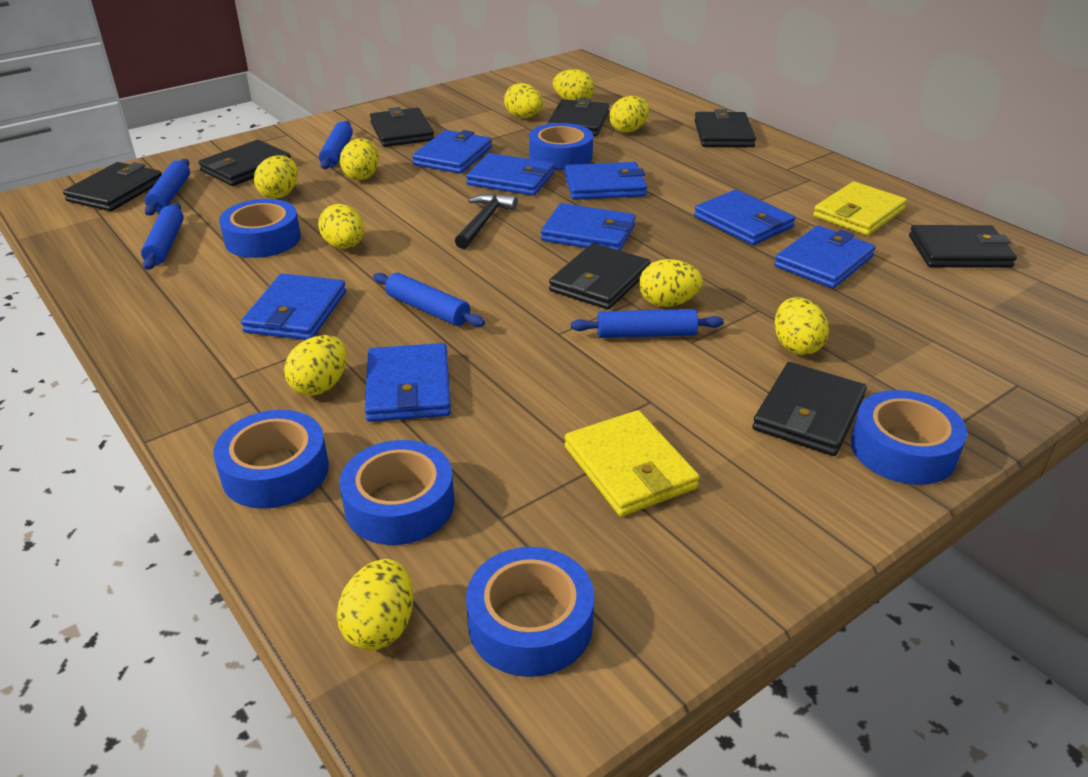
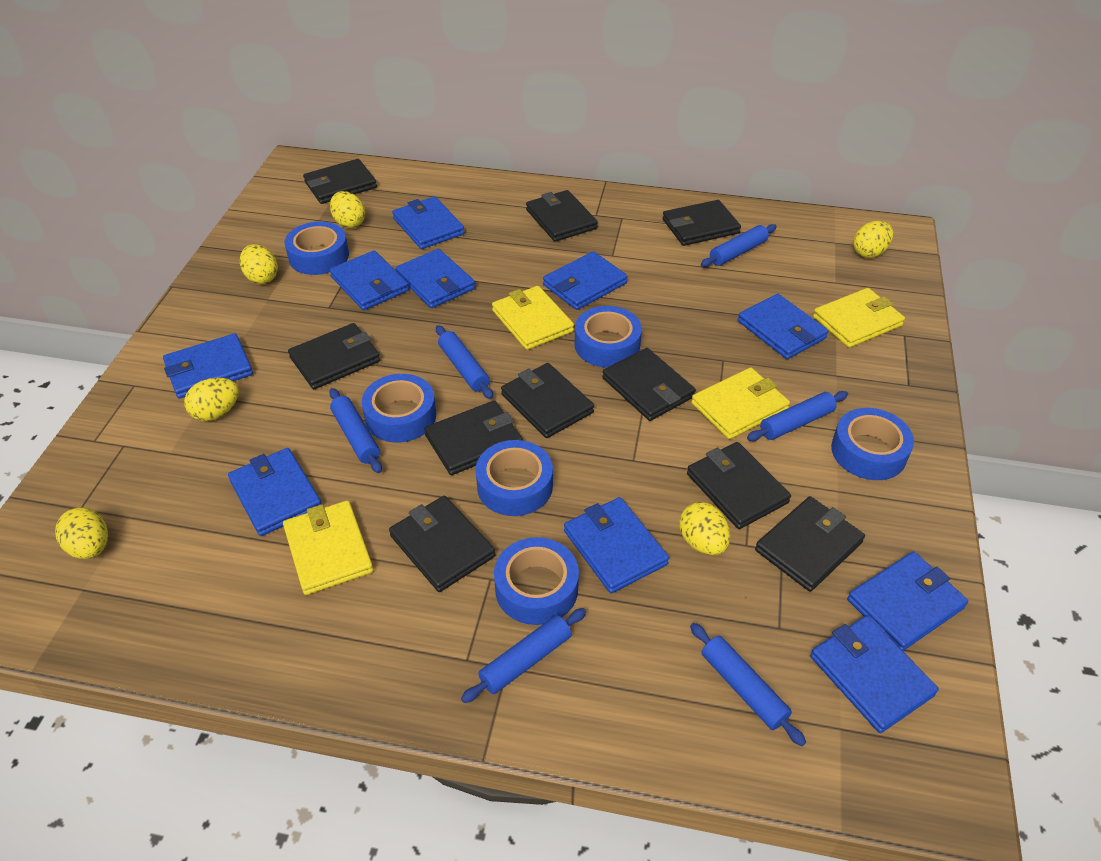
black hammer: [455,193,517,249] = 1 -> none = 0
black wallet: [63,162,162,211] [198,140,291,186] [370,107,434,147] [547,98,609,136] [549,243,650,310] [694,109,756,147] [752,362,867,456] [909,225,1017,268] = 8 -> [288,323,380,389] [303,159,377,204] [389,496,495,592] [424,400,523,475] [501,363,594,438] [526,190,598,242] [602,348,696,421] [662,200,741,246] [687,442,791,529] [755,496,865,592] = 10
blue rolling pin: [141,203,184,270] [145,159,190,216] [319,121,353,169] [373,273,485,327] [571,309,724,338] = 5 -> [329,388,382,473] [436,325,493,399] [461,608,586,703] [690,623,806,746] [701,224,777,267] [747,391,848,441] = 6
blue wallet: [241,273,346,340] [365,343,451,422] [412,130,492,174] [466,153,554,196] [541,203,636,251] [565,162,647,200] [694,190,795,245] [774,226,876,288] = 8 -> [163,333,253,399] [228,448,321,536] [329,251,409,310] [392,196,465,249] [395,249,475,308] [543,251,628,310] [564,497,669,593] [738,294,828,359] [810,616,939,733] [847,551,968,651] = 10
yellow egg: [254,155,298,199] [284,335,347,396] [318,204,364,249] [337,559,413,650] [340,138,379,180] [504,83,543,118] [553,69,595,101] [610,96,649,133] [639,259,703,307] [775,297,829,355] = 10 -> [55,507,108,559] [184,378,239,421] [240,244,278,284] [330,191,365,228] [679,502,730,555] [853,221,893,258] = 6
yellow wallet: [564,410,700,516] [813,182,907,236] = 2 -> [283,500,373,595] [492,286,574,350] [691,367,790,439] [813,288,905,348] = 4

